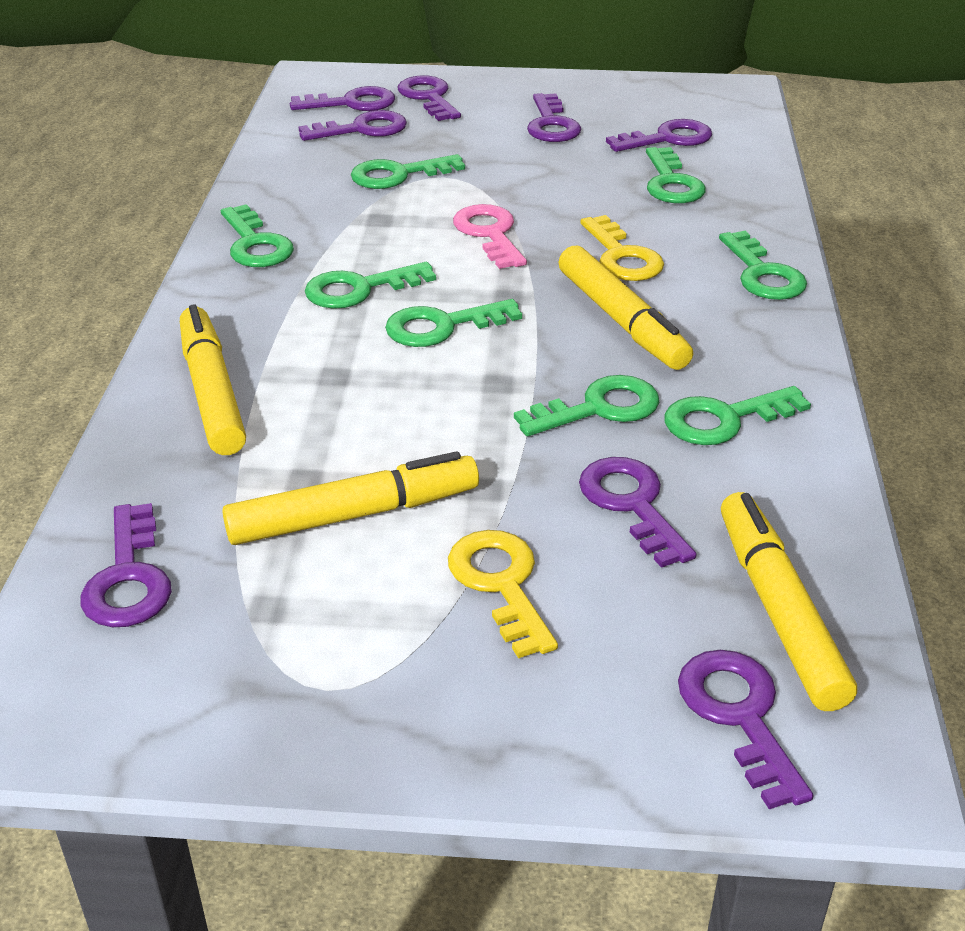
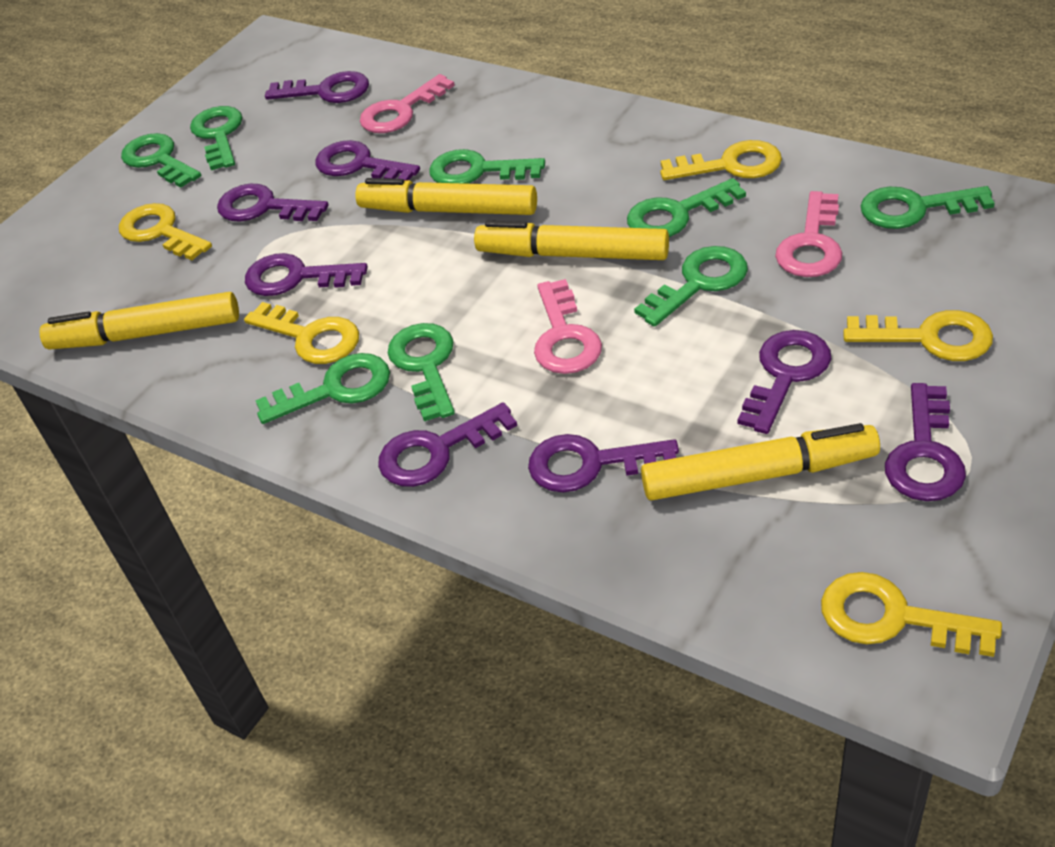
pink key: [453,204,527,269] = 1 -> [360,74,455,133] [534,279,602,374] [775,191,842,277] = 3
yellow key: [448,530,558,658] [580,215,664,281] = 2 -> [119,203,212,260] [244,302,359,364] [660,140,782,180] [821,572,1002,657] [843,310,993,361] = 5

